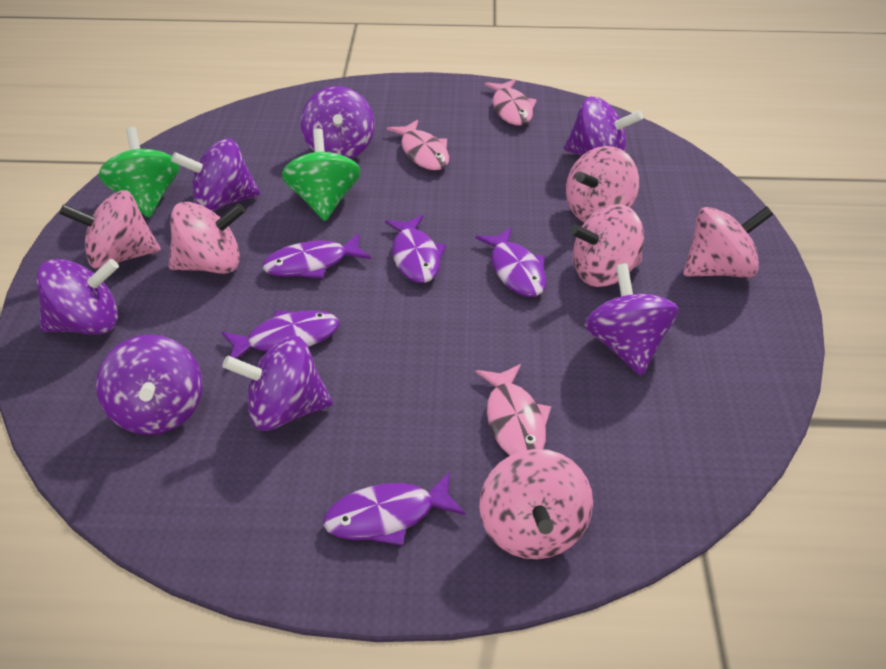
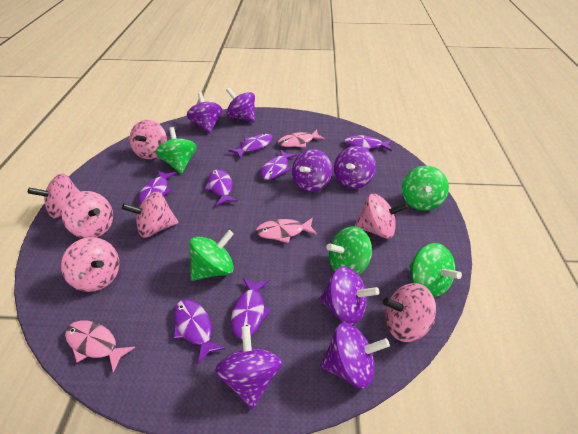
green spinning top: [98,127,180,218] [282,129,361,221] = 2 -> [156,127,197,174] [189,230,234,281] [326,226,372,275] [402,166,449,211] [409,243,462,298] = 5
pink spinning top: [59,190,161,269] [169,202,245,274] [479,449,593,559] [566,146,639,223] [570,204,644,287] [683,206,773,278] = 6 -> [28,173,80,219] [61,191,113,238] [61,237,119,292] [122,192,179,238] [129,120,167,159] [355,194,408,239] [383,283,436,342] = 7
purple fish: [222,310,339,359] [262,233,371,279] [323,471,465,546] [385,215,446,283] [475,228,547,297] = 5 -> [138,170,176,204] [174,299,225,364] [205,169,238,206] [229,134,272,159] [231,278,271,339] [260,149,297,180] [344,135,392,151] = 7

